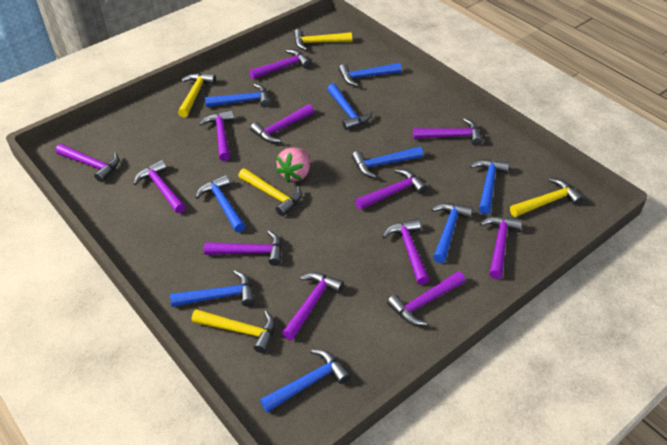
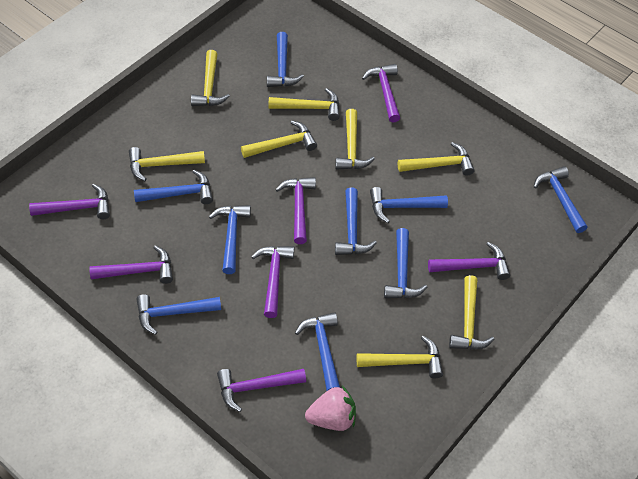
purple hammer: [56,144,119,182] [134,160,186,213] [199,110,234,161] [204,231,282,266] [249,49,311,79] [250,104,314,143] [282,273,344,340] [355,169,427,210] [382,219,430,285] [387,271,465,325] [413,118,483,146] [480,216,522,279] = 12 -> [29,184,110,219] [89,245,173,284] [217,369,306,412] [251,246,294,318] [276,177,316,244] [362,64,400,123] [428,242,510,280] = 7
yellow hammer: [178,73,216,117] [192,309,275,353] [238,168,302,216] [294,29,352,51] [510,178,584,217] = 5 -> [129,147,205,181] [191,50,230,106] [241,120,317,158] [269,88,340,121] [335,109,375,170] [356,336,443,378] [398,142,475,176] [449,275,494,349] = 8

